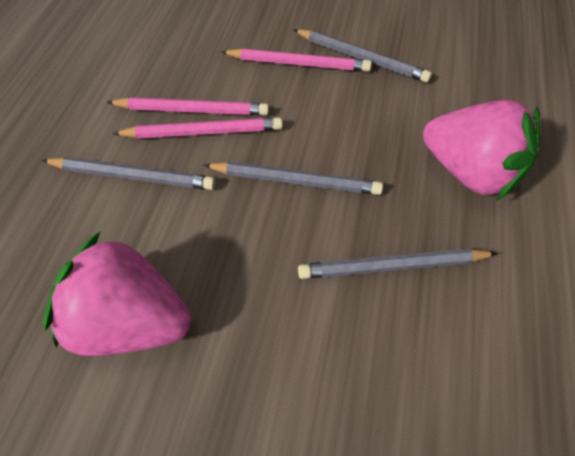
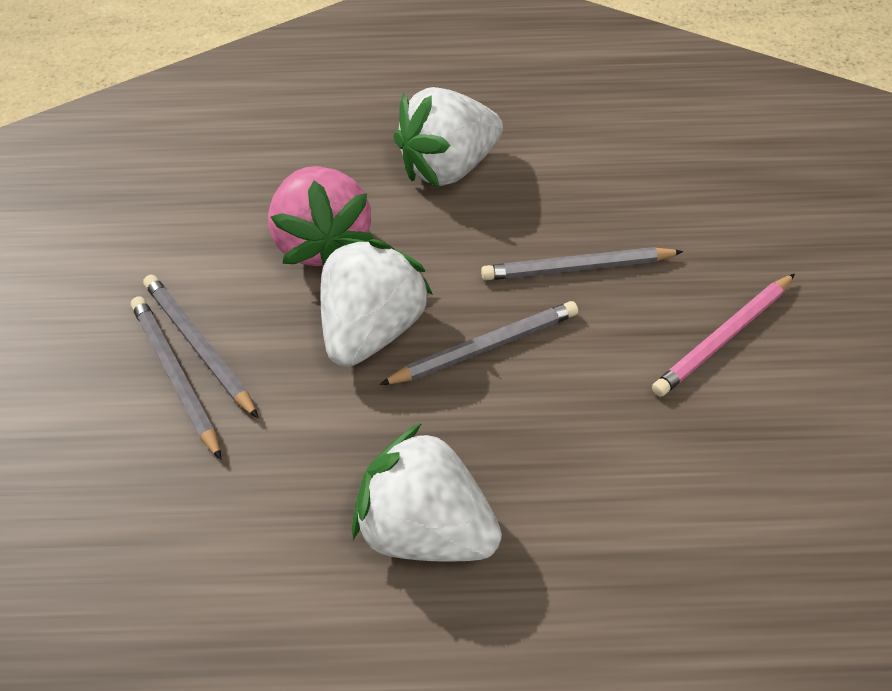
pink pencil: [107,97,269,115] [112,117,283,139] [221,48,372,72] = 3 -> [652,273,795,397] = 1
pink strawberry: [43,232,191,356] [423,100,540,201] = 2 -> [268,166,374,266] = 1
white strawberry: none = 0 -> [321,238,433,367] [352,423,502,562] [394,87,503,188] = 3

